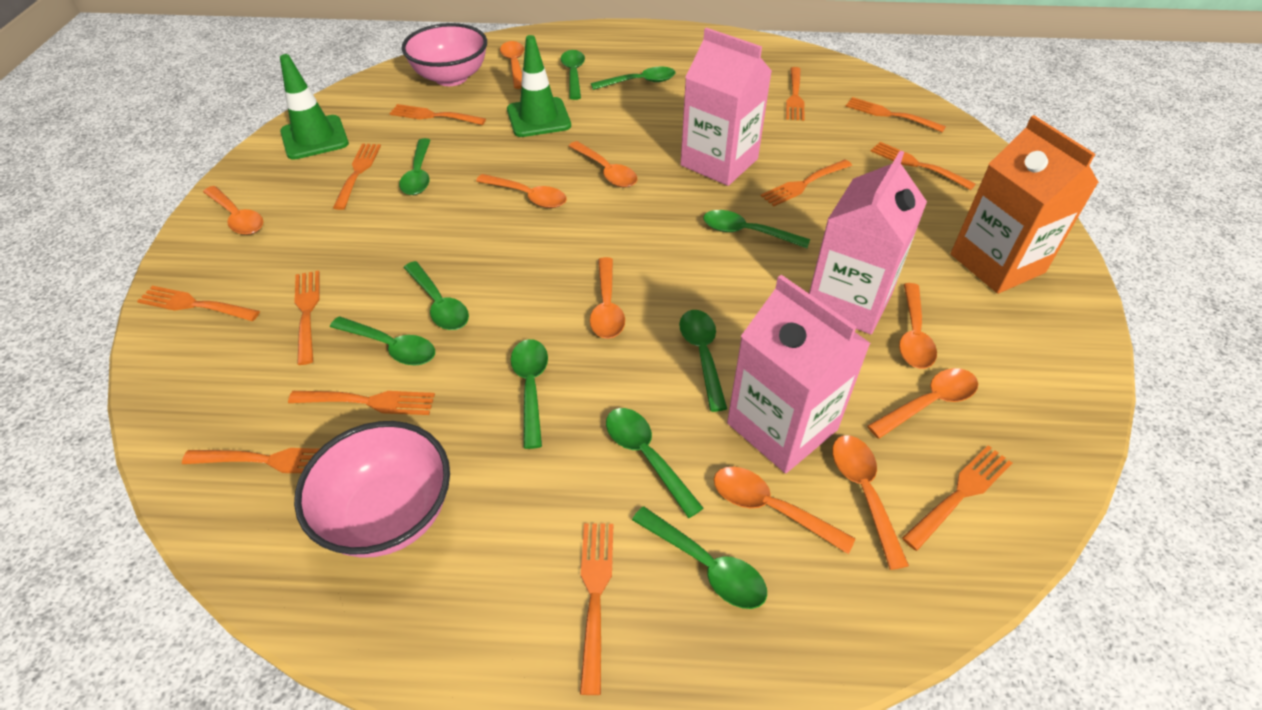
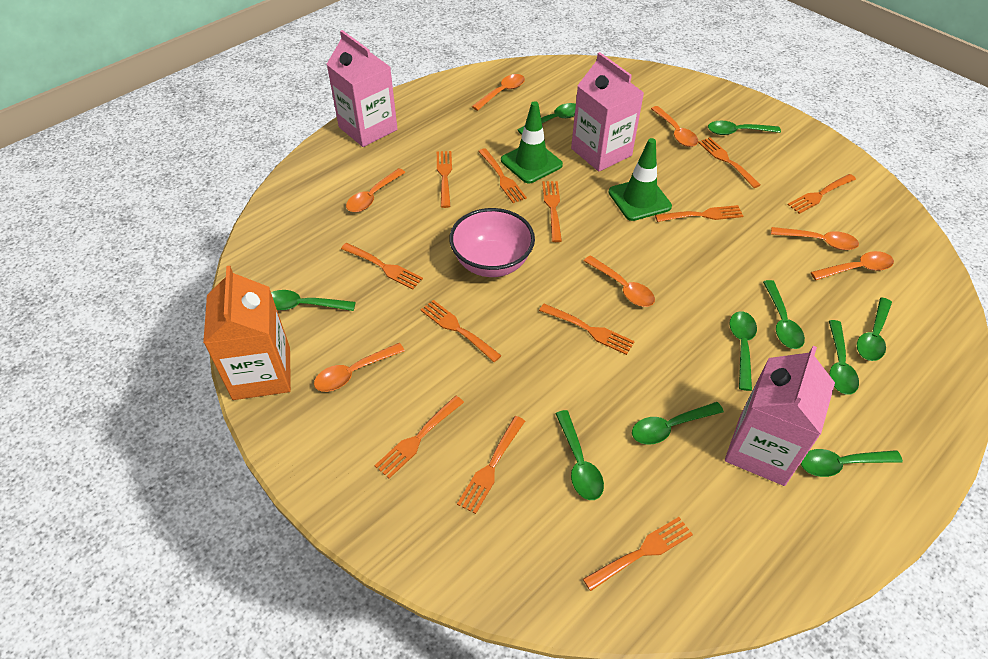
orange spoon: [203,186,264,235] [476,174,567,208] [500,41,524,89] [569,141,637,187] [590,257,625,339] [714,467,855,554] [832,435,909,570] [867,368,978,439] [899,283,937,369] = 9 -> [314,343,405,392] [346,168,406,212] [471,74,525,111] [584,255,655,307] [651,106,698,147] [771,227,859,250] [811,251,894,280] = 7
pink bowl: [294,421,450,558] [402,23,487,86] = 2 -> [449,208,535,277] = 1

